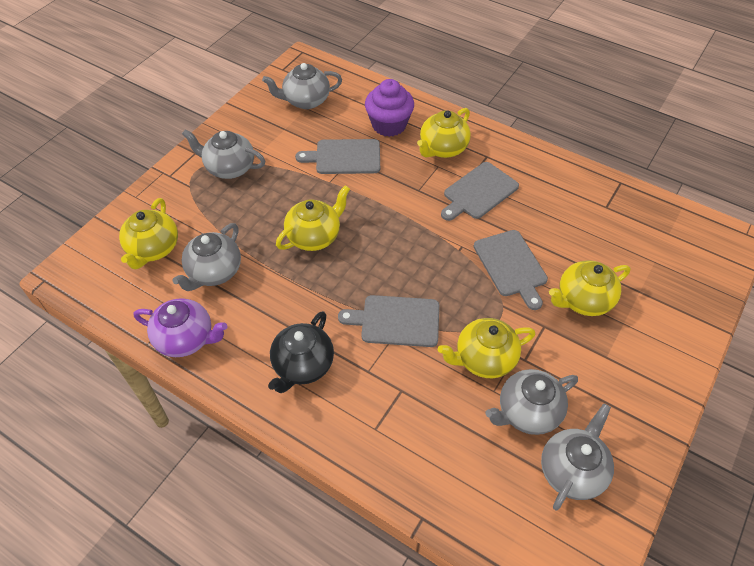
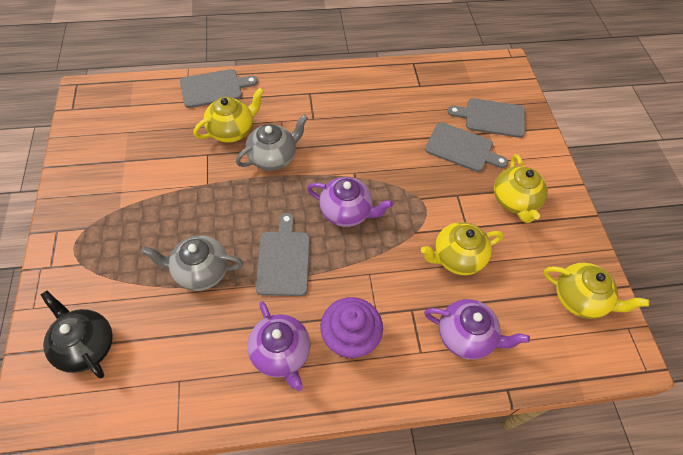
grey teapot: [172,223,241,291] [182,129,265,179] [262,63,342,109] [485,369,578,435] [541,403,614,510] = 5 -> [142,235,244,291] [236,115,308,171] = 2
purple teapot: [134,298,227,357] = 1 -> [247,301,311,391] [307,177,393,227] [424,299,530,360] = 3
yellow teapot: [119,198,178,269] [276,185,350,251] [417,108,471,158] [438,318,535,378] [549,260,630,316] = 5 -> [193,88,264,143] [421,222,503,275] [494,154,548,223] [543,263,649,319] = 4

